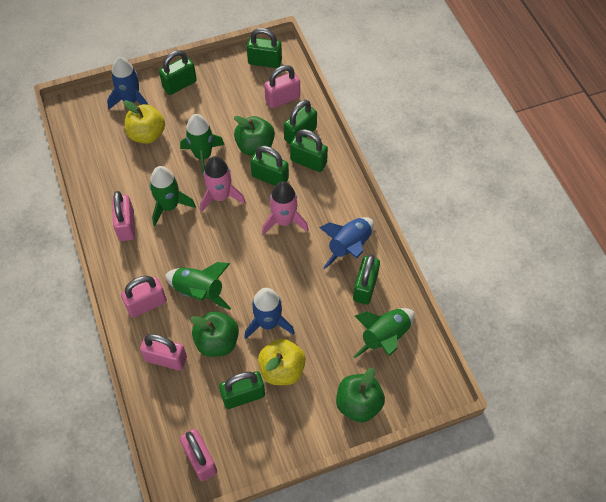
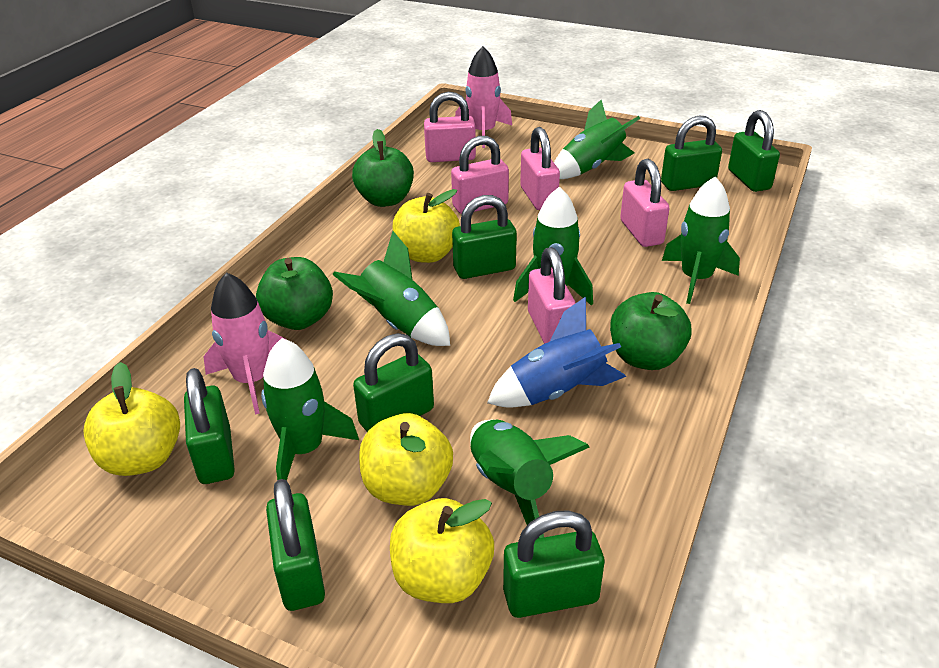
blue rocket: [107,57,148,109] [244,288,295,339] [319,217,374,269] = 3 -> [487,297,626,408] = 1
green rocket: [149,166,196,226] [165,262,231,310] [180,114,225,173] [353,308,415,358] = 4 -> [261,338,359,481] [332,231,450,346] [470,420,590,539] [513,187,593,306] [554,99,640,179] [662,176,740,304] = 6
yellow apple: [124,100,165,144] [258,339,306,385] = 2 -> [83,362,180,476] [359,413,453,506] [390,498,494,603] [393,189,460,263] = 4

